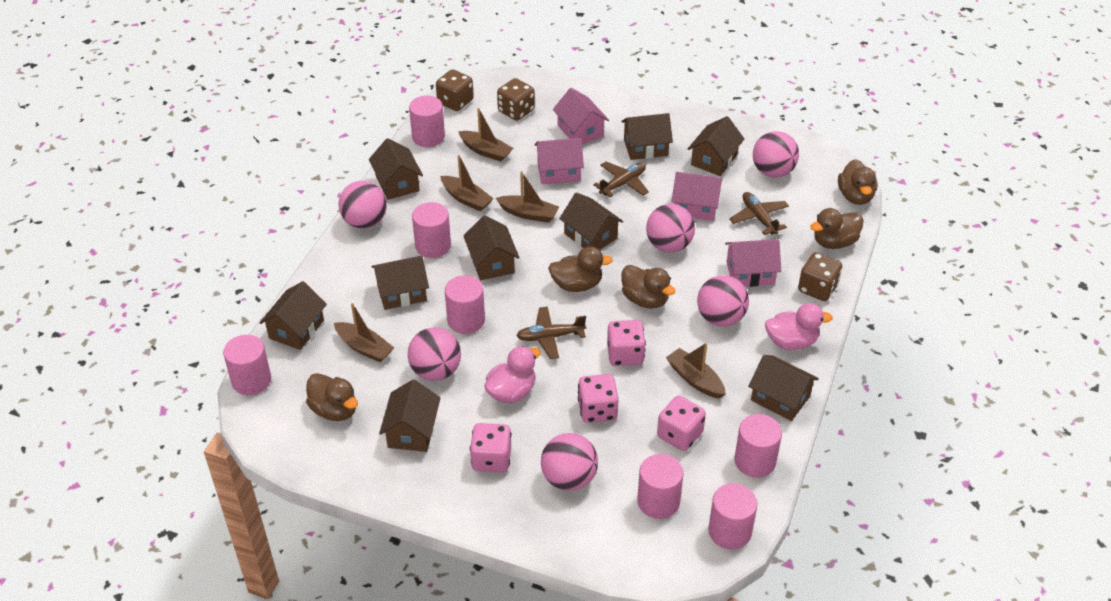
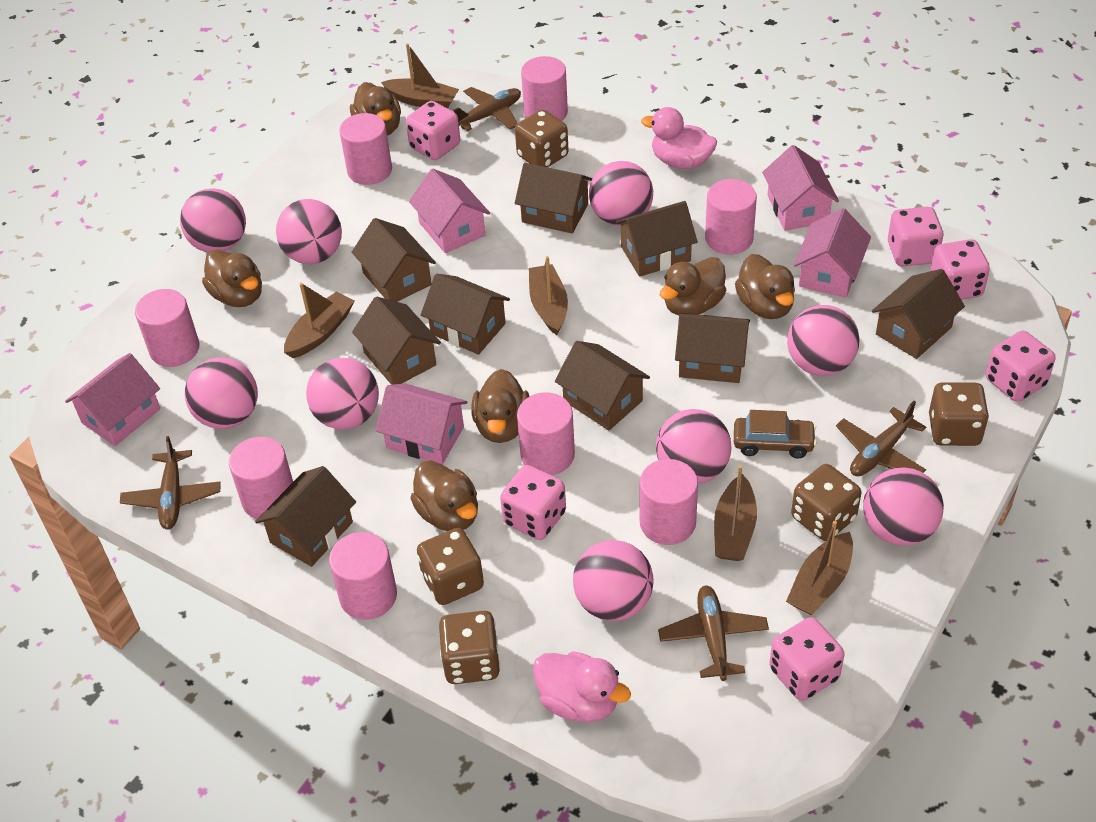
brown car: none = 0 -> [734,410,817,459] = 1
brown dice: [436,69,474,111] [497,78,535,121] [798,252,842,301] = 3 -> [417,528,484,605] [439,611,500,684] [515,110,569,167] [791,464,861,541] [929,382,989,446] = 5
brown duck: [306,373,358,421] [548,246,613,292] [621,265,676,309] [810,208,864,249] [838,159,877,205] = 5 -> [202,249,262,307] [350,82,401,136] [410,460,478,531] [472,369,529,443] [660,257,726,315] [735,254,795,319] = 6
brown plane: [516,307,586,359] [593,161,649,198] [729,192,789,235] = 3 -> [120,436,221,529] [453,87,521,131] [658,586,769,681] [836,401,926,476] = 4
pink ball: [339,181,387,229] [408,327,461,381] [541,433,598,491] [646,204,695,253] [697,275,749,326] [753,131,799,177] = 6 -> [180,188,246,253] [185,358,258,429] [276,199,342,264] [306,358,379,430] [573,540,653,621] [589,161,653,226] [656,409,731,484] [787,305,860,376] [863,468,944,546] = 9
pink cylinder: [223,335,271,395] [409,96,445,147] [412,202,451,258] [445,275,485,334] [637,454,683,519] [708,483,757,549] [734,414,782,478] = 7 -> [135,289,200,367] [229,437,293,519] [329,532,397,620] [339,113,392,185] [517,392,575,475] [521,56,568,121] [640,459,698,545] [705,179,757,255] = 8
pink dice: [470,423,511,473] [578,374,619,423] [607,320,646,366] [657,396,706,451] = 4 -> [406,101,460,160] [500,465,566,540] [769,617,845,701] [888,207,944,267] [930,239,990,300] [986,331,1056,402] = 6
pink house: [534,138,584,184] [553,88,609,144] [671,172,723,221] [725,239,781,287] = 4 -> [65,353,160,446] [376,383,467,464] [409,169,490,253] [762,145,839,231] [794,208,871,298] = 5

